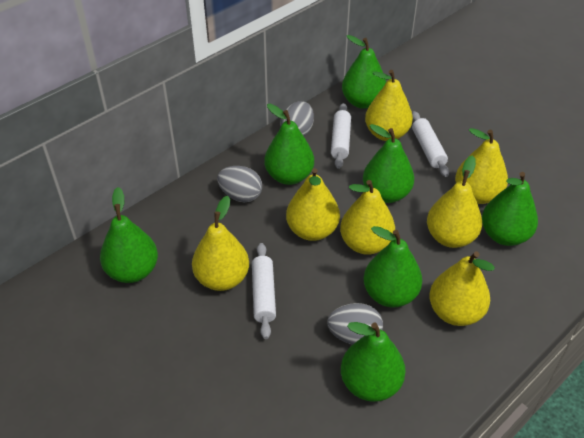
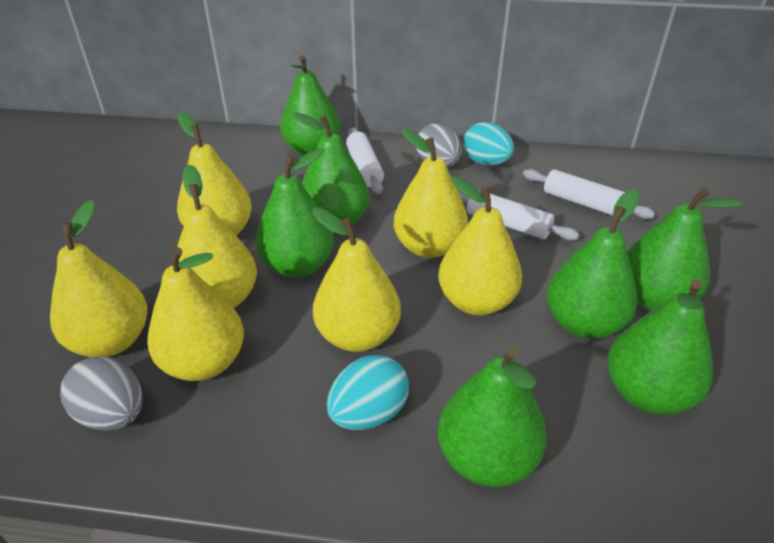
grey egg: [217,166,262,202] [280,101,314,136] [327,303,383,345] = 3 -> [60,357,143,431] [416,123,462,167] = 2
turquoise egg: none = 0 -> [327,355,409,430] [464,122,514,166] = 2

